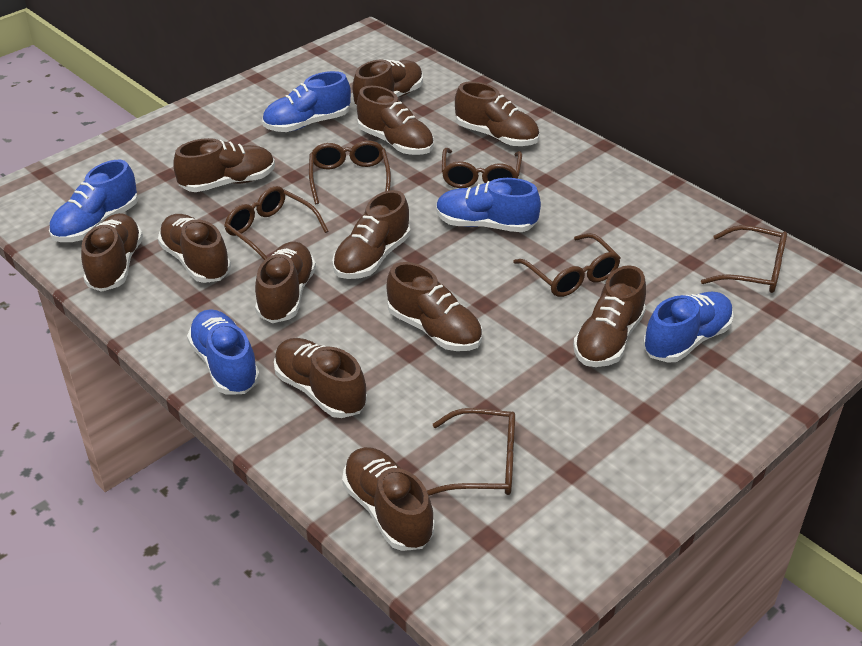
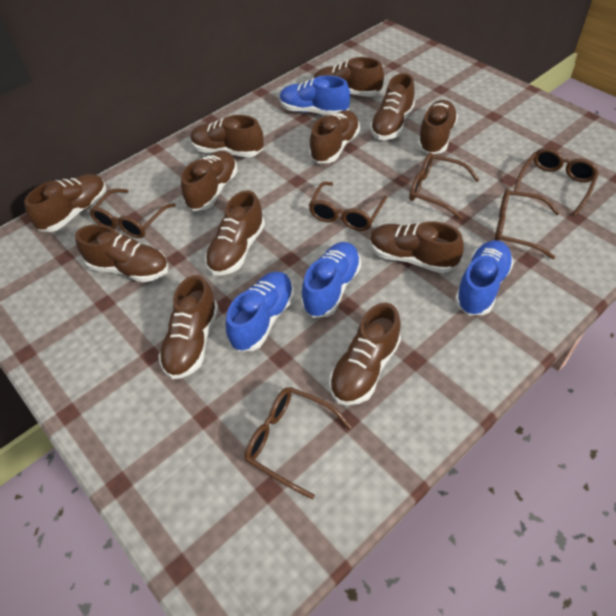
blue shoe: [49,160,138,242] [187,309,260,395] [262,71,351,132] [436,178,541,232] [643,291,734,363] = 5 -> [226,272,294,351] [280,75,350,115] [301,242,361,318] [455,240,514,315] = 4

